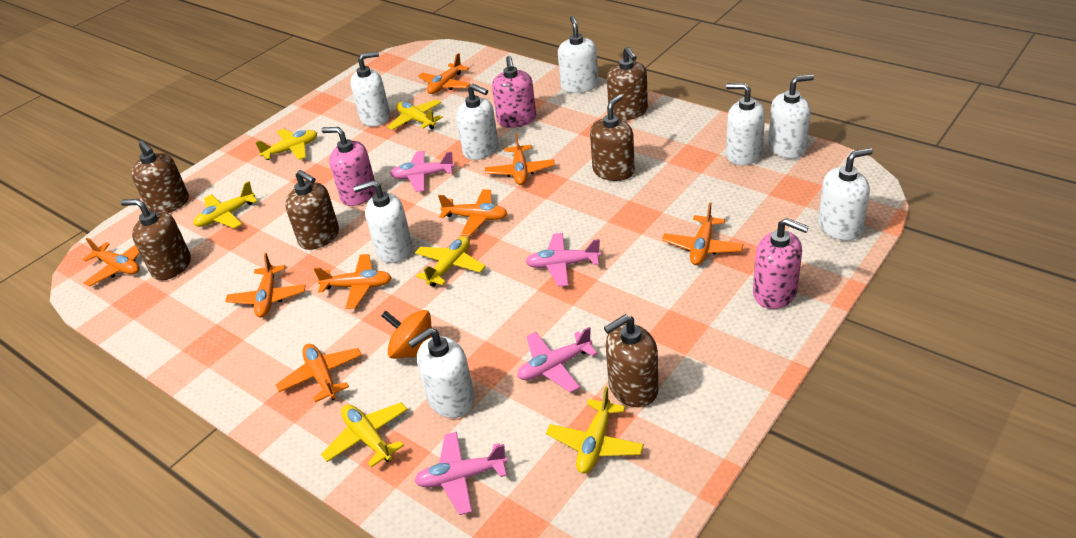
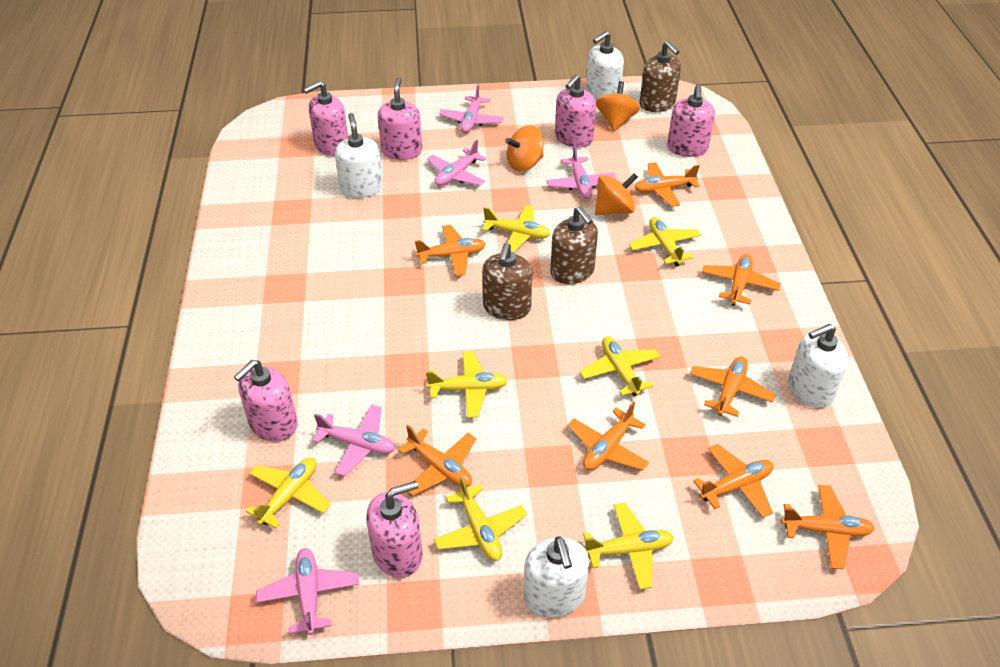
brown soap dispenser: [121,199,191,281] [131,140,189,213] [285,170,339,250] [590,94,635,181] [604,314,658,407] [607,47,648,120] = 6 -> [482,243,532,320] [550,206,598,284] [640,41,681,112] = 3
orange spinning top: [381,310,432,359] = 1 -> [505,125,544,171] [595,173,638,215] [596,81,640,131] = 3
pink plane: [390,151,455,192] [414,432,508,515] [517,327,598,393] [525,233,601,287] = 4 -> [256,548,359,635] [313,404,395,476] [427,140,486,186] [439,85,504,133] [546,145,616,199] = 5
pink soap dispenser: [321,127,375,206] [492,56,536,128] [753,218,809,309] = 3 -> [234,360,298,442] [303,81,348,156] [366,481,422,578] [378,77,422,160] [555,74,596,148] [667,84,715,157] = 6
white soap dispenser: [350,52,390,127] [353,180,412,263] [408,328,475,418] [456,84,498,160] [558,16,599,93] [726,83,765,166] [768,74,814,159] [818,148,873,241] = 8 -> [335,113,383,198] [523,536,589,618] [586,31,624,100] [788,324,848,408] = 4
yellow plane: [194,181,258,228] [255,129,317,160] [321,402,408,468] [387,100,443,130] [415,236,486,287] [546,387,644,474] = 6 -> [246,458,331,528] [426,351,508,418] [434,476,527,561] [482,205,550,252] [580,337,660,396] [583,503,674,590] [629,217,701,266] = 7

